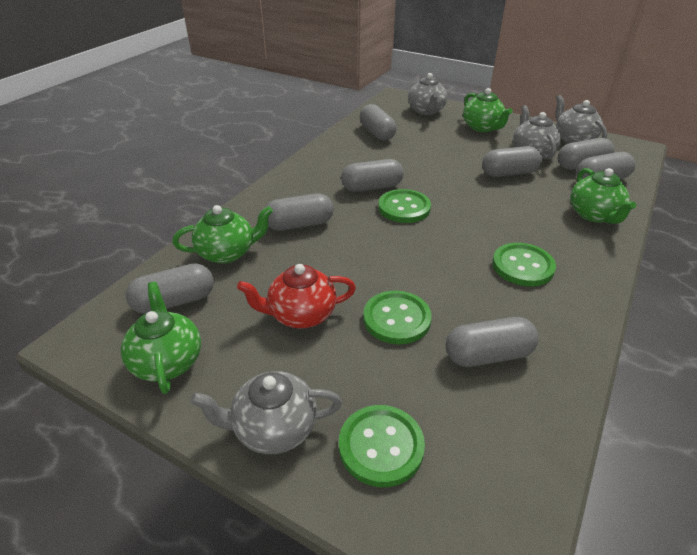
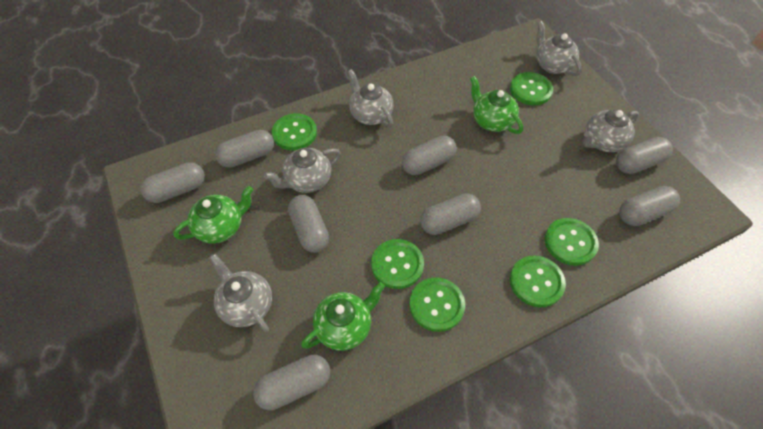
green button: [339,405,425,487] [363,291,432,344] [378,189,431,223] [492,243,556,286] = 4 -> [272,113,317,151] [371,239,424,289] [409,277,465,332] [510,72,553,105] [510,256,566,307] [545,218,599,266] = 6
green teapot: [121,282,201,394] [173,205,273,264] [463,88,513,132] [570,168,636,224] = 4 -> [173,186,253,243] [301,282,385,351] [470,76,523,134] = 3
grey teapot: [191,371,342,454] [408,73,448,115] [513,105,561,159] [555,95,607,144] = 4 -> [209,254,272,333] [264,148,341,193] [348,69,394,128] [536,21,582,76] [582,109,639,152] = 5
red teapot: [237,264,356,328] = 1 -> none = 0

